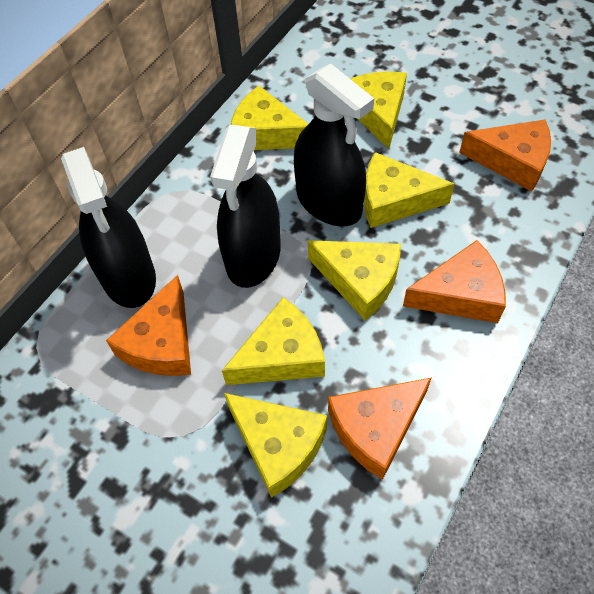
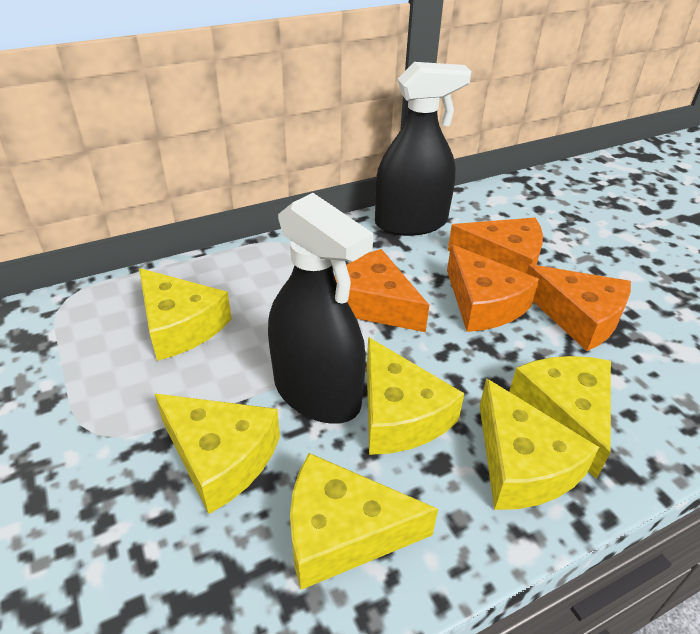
black spray bottle: [61,147,156,308] [210,125,281,288] [294,64,374,226] = 3 -> [268,193,373,424] [375,62,471,236] = 2

